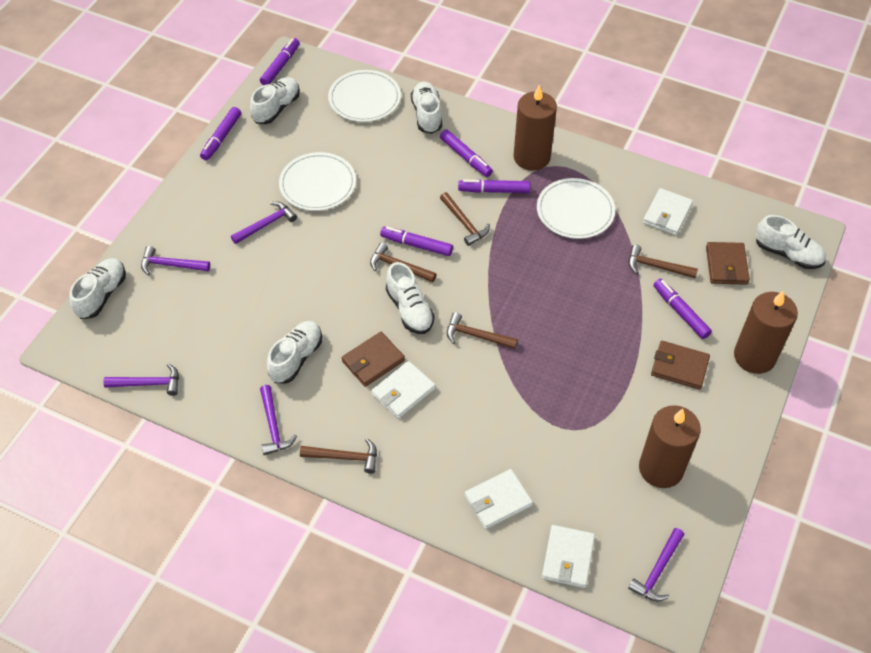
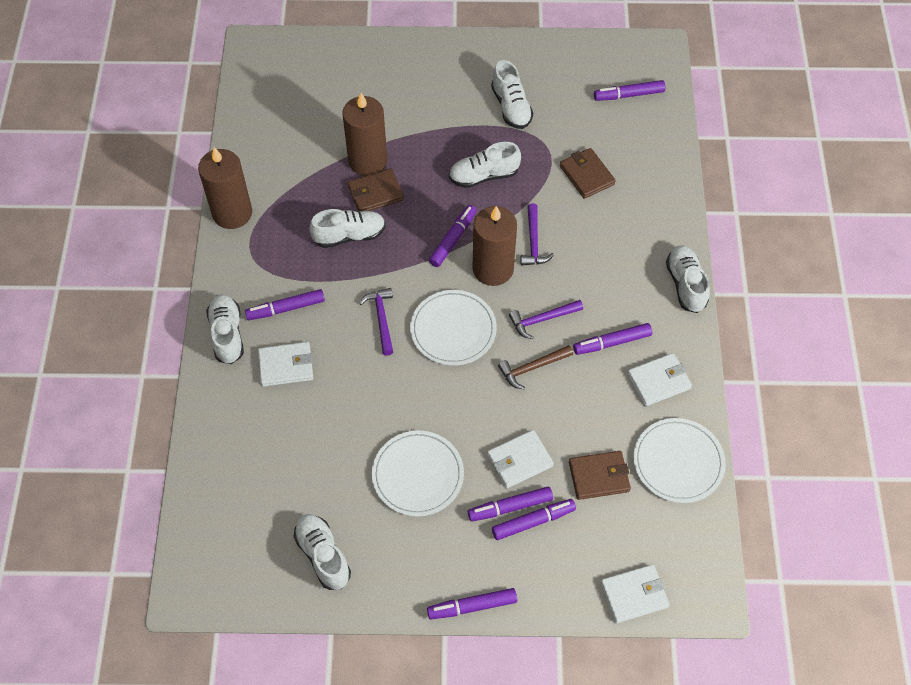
brown hammer: [300,438,377,474] [370,242,437,283] [440,192,490,246] [447,312,518,349] [629,245,698,278] = 5 -> [498,345,573,389] = 1
purple hammer: [103,363,179,396] [141,246,210,275] [231,202,297,244] [260,385,297,455] [628,528,684,602] = 5 -> [359,288,393,356] [509,300,583,339] [520,203,554,266] = 3
purple marker: [200,107,241,161] [260,38,300,85] [380,227,453,256] [440,129,493,177] [458,179,530,193] [653,279,712,339] = 6 -> [245,289,325,320] [427,588,517,619] [429,205,477,267] [468,487,553,522] [492,499,576,540] [573,323,652,355] [594,80,666,101] = 7

